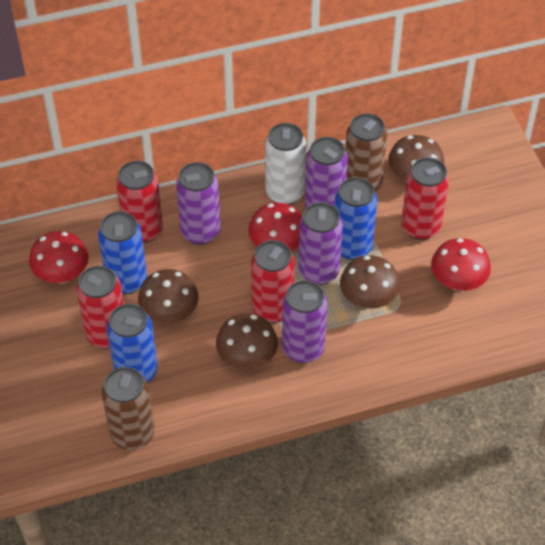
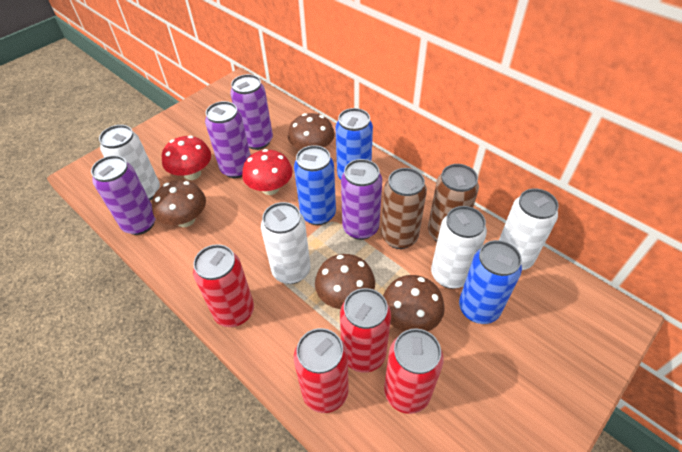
red mushroom: [29,231,89,284] [248,203,302,251] [431,238,491,291] = 3 -> [162,136,211,180] [242,149,293,195] = 2
white can: [265,123,306,205] = 1 -> [99,125,160,200] [261,202,311,284] [431,206,487,289] [499,189,559,270] = 4

